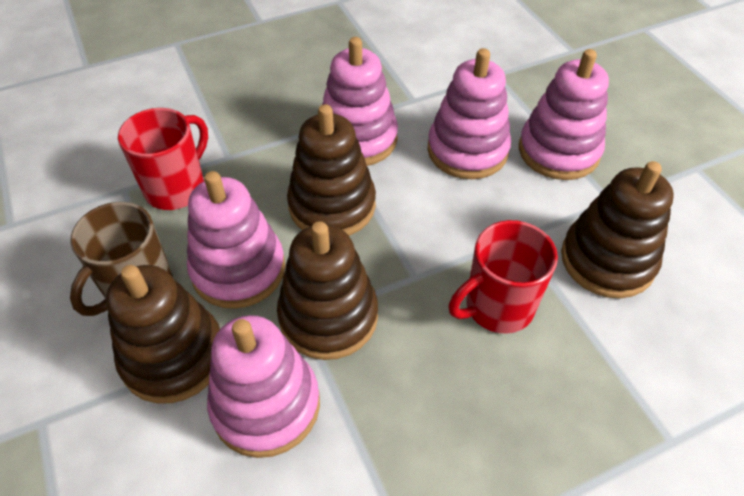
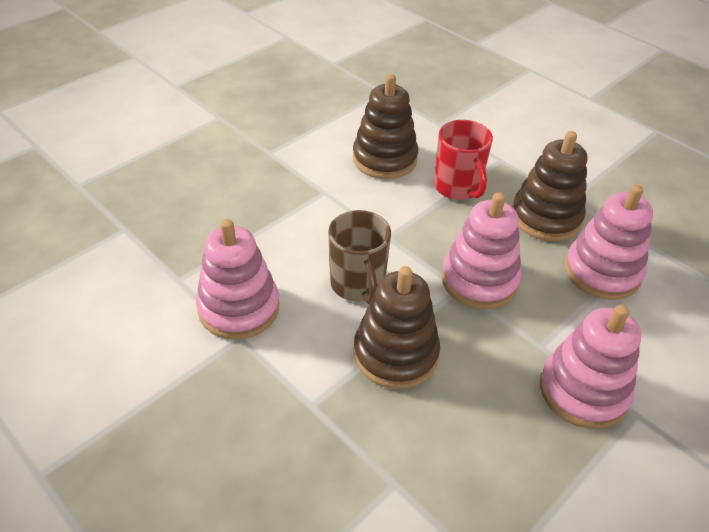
brown stacking toy: [106,265,220,404] [277,221,378,360] [287,104,376,236] [561,161,674,298] = 4 -> [353,74,418,179] [354,266,440,389] [512,131,588,241] = 3
pink stacking toy: [187,171,285,309] [207,315,320,458] [322,37,398,166] [427,48,511,179] [519,49,609,180] = 5 -> [196,219,279,340] [441,192,522,309] [540,305,641,429] [565,185,653,300] = 4
red mug: [118,108,208,210] [449,220,558,334] = 2 -> [434,120,493,200] = 1

